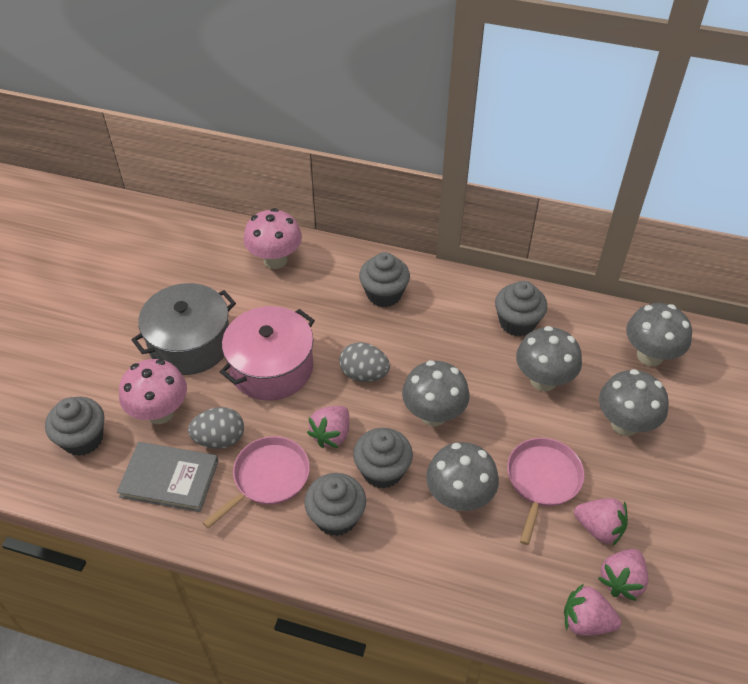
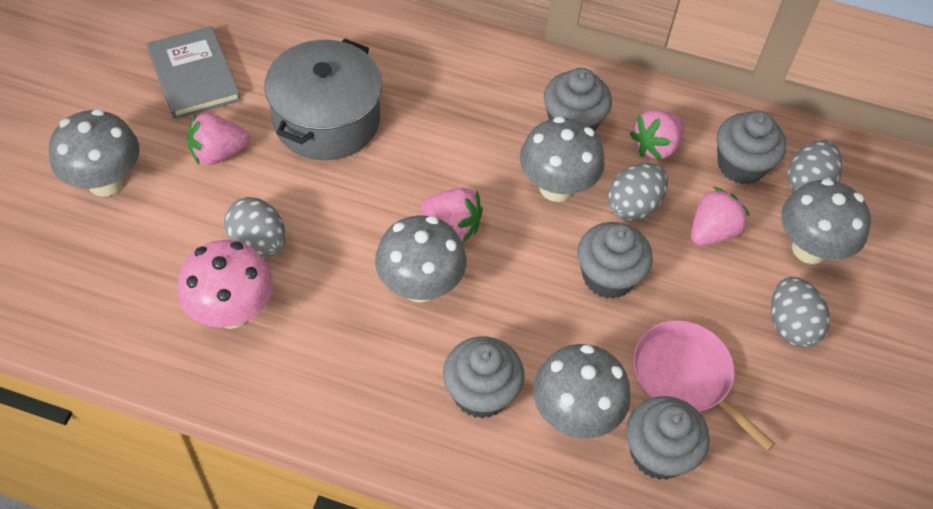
grey egg: [188,407,244,449] [339,342,390,382] = 2 -> [224,197,286,257] [608,163,668,221] [771,277,831,347] [788,140,843,192] = 4
pink mushroom: [119,359,187,424] [244,208,302,269] = 2 -> [178,240,273,329] = 1
pink pan: [203,436,310,529] [507,438,585,545] = 2 -> [633,320,775,451] = 1
pink pot: [220,306,315,401] = 1 -> none = 0

